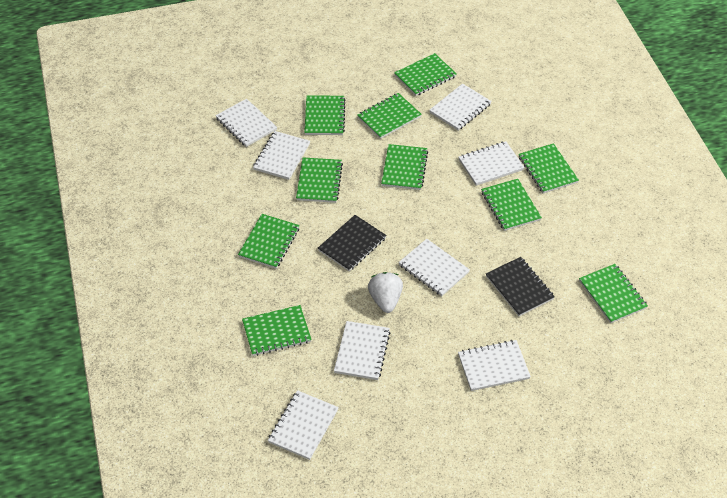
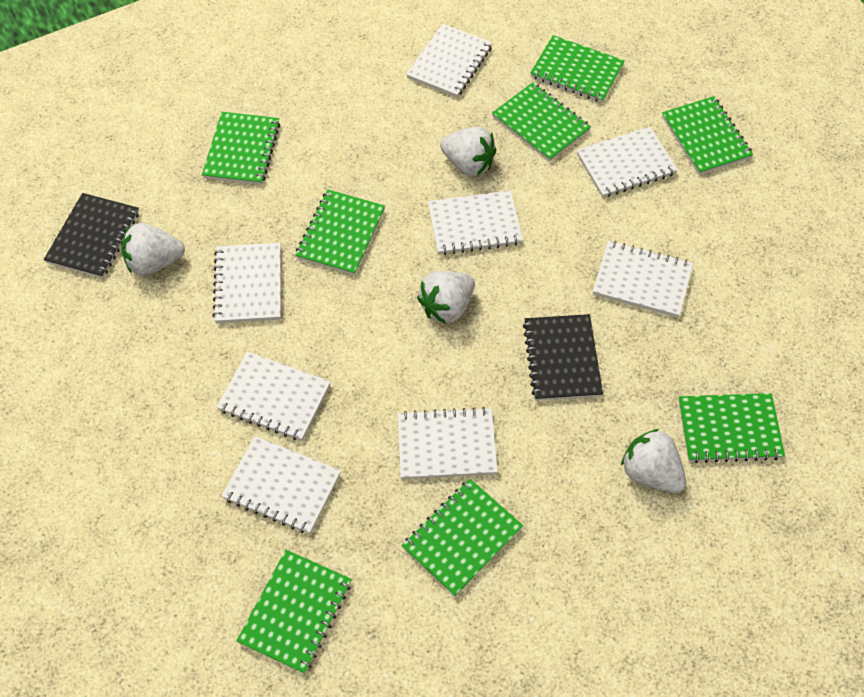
green notebook: [238,214,300,269] [242,305,312,356] [296,157,343,203] [304,95,346,135] [357,93,422,139] [381,144,428,190] [394,53,457,96] [481,179,542,231] [519,143,579,193] [579,264,648,323] = 10 -> [202,112,280,185] [237,550,352,674] [295,190,385,275] [402,479,523,596] [492,82,591,162] [530,35,625,103] [662,96,753,175] [678,393,785,463] = 8
white strawberry: [368,272,403,313] = 1 -> [121,223,185,276] [417,271,475,324] [440,127,496,176] [621,429,686,493] = 4

